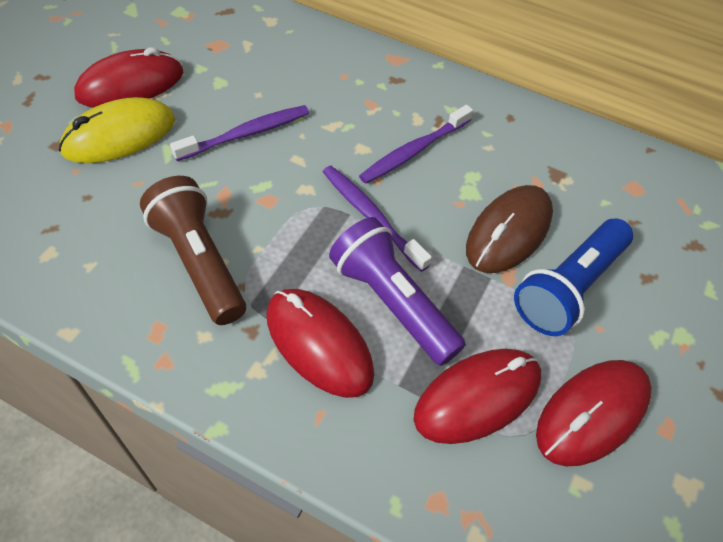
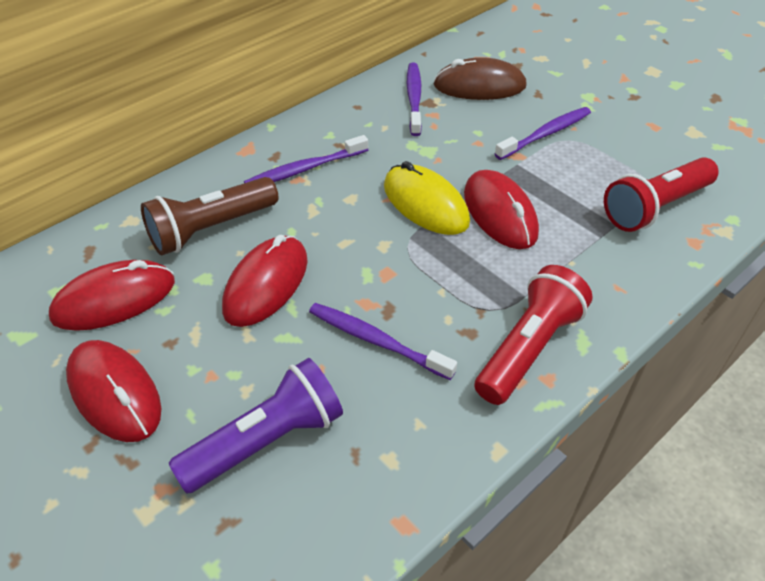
blue flashlight: [514,218,633,336] = 1 -> none = 0
purple toothbrush: [170,105,309,161] [323,166,432,272] [359,105,473,184] = 3 -> [244,135,368,183] [309,303,457,380] [407,63,422,136] [495,107,591,160] = 4
red flashlight: none = 0 -> [474,265,593,405] [604,157,719,232] = 2

